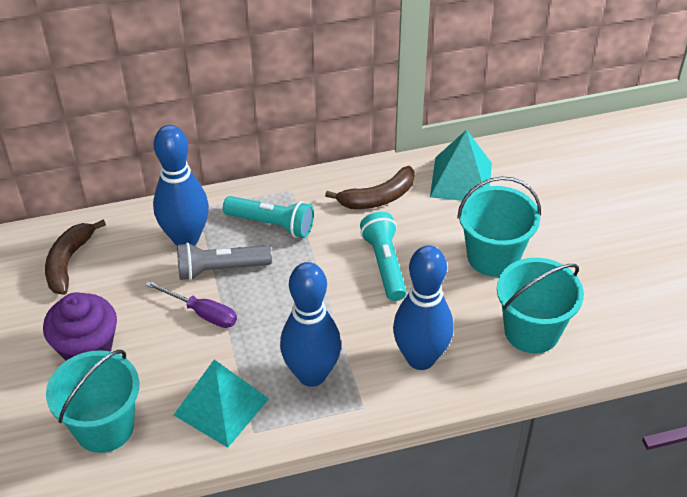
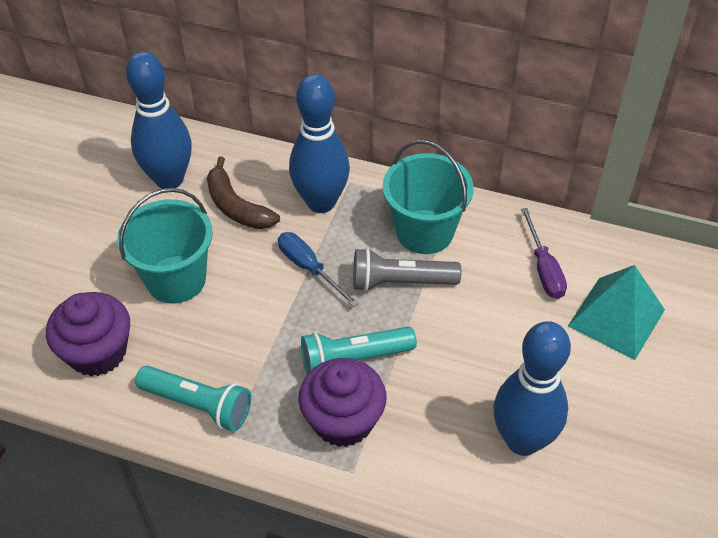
blue screwdriver: none = 0 -> [278,232,359,307] = 1
brown banana: [45,220,106,295] [325,166,415,209] = 2 -> [207,156,280,229] = 1
purple cupcake: [43,292,117,361] = 1 -> [46,292,130,376] [298,358,387,447] = 2
turquoise bucket: [46,350,140,453] [457,176,541,277] [497,258,584,353] = 3 -> [117,188,213,303] [383,140,474,254] = 2
turquoise pyramid: [174,359,269,448] [430,130,492,201] = 2 -> [568,265,665,360] = 1

